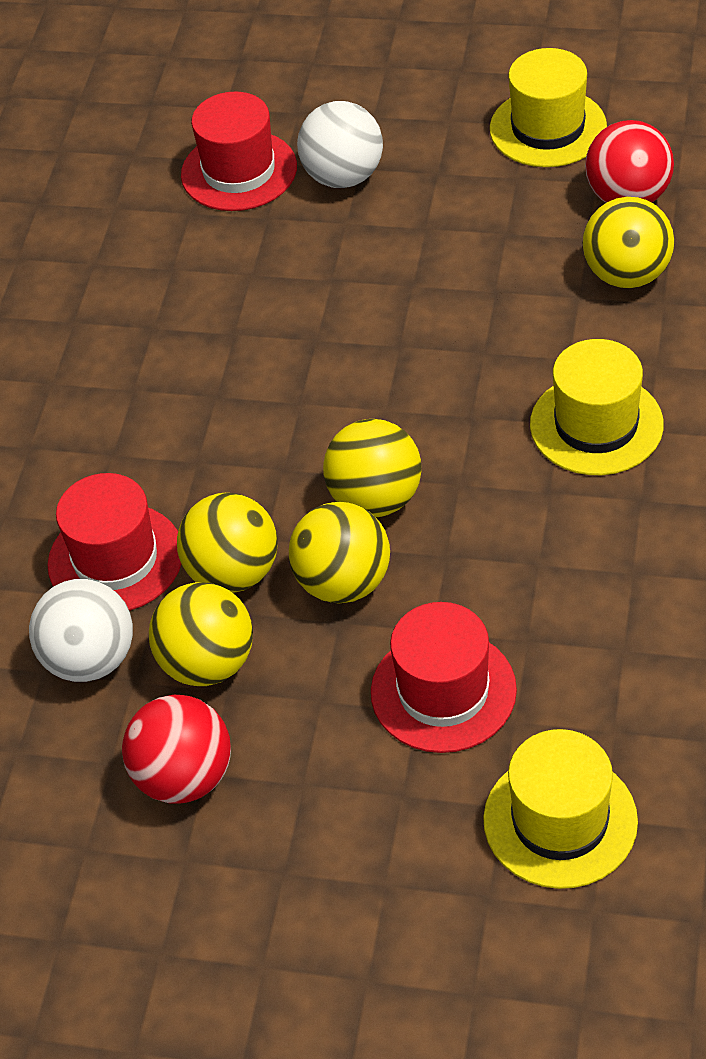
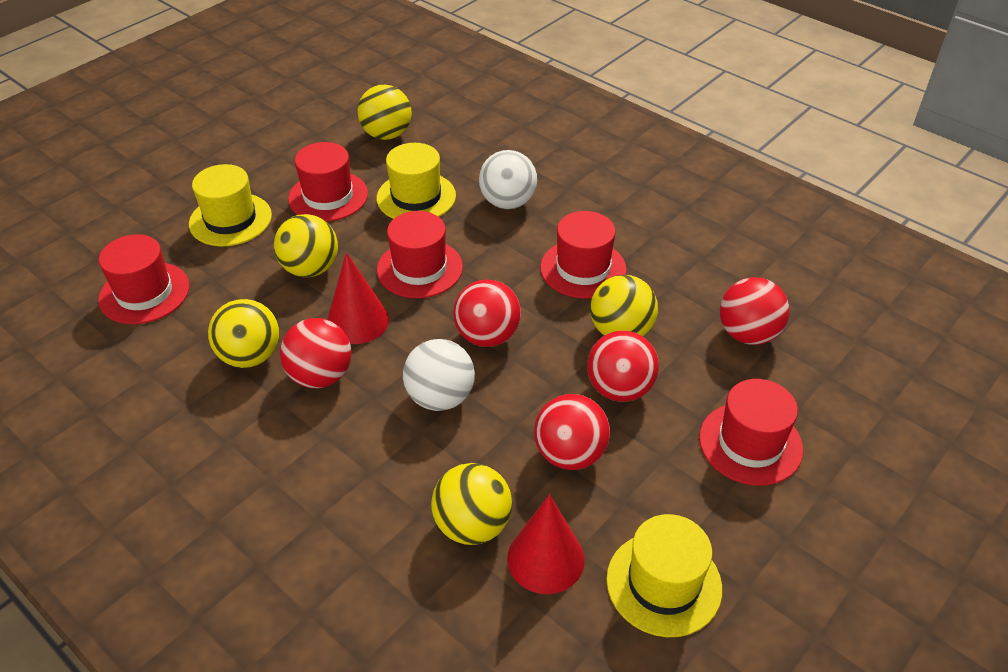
red ball: [122,695,231,804] [585,120,674,203] = 2 -> [280,318,352,388] [453,280,521,347] [534,394,610,470] [587,331,659,402] [720,277,790,345] = 5
red cone: none = 0 -> [327,252,389,344] [507,494,585,594] = 2
red hat: [48,473,181,611] [181,92,297,211] [371,602,517,753] = 3 -> [98,234,189,324] [288,142,368,222] [377,211,463,298] [540,211,627,298] [699,379,803,486] = 5

